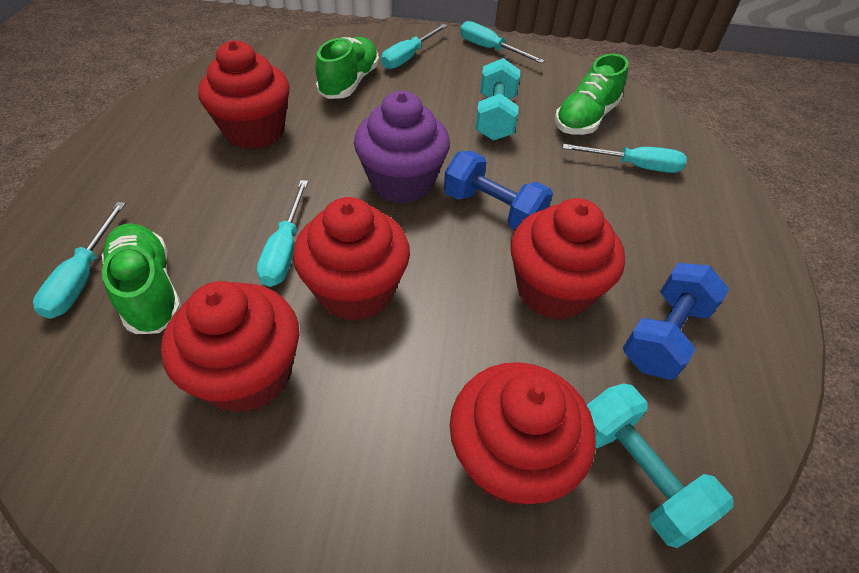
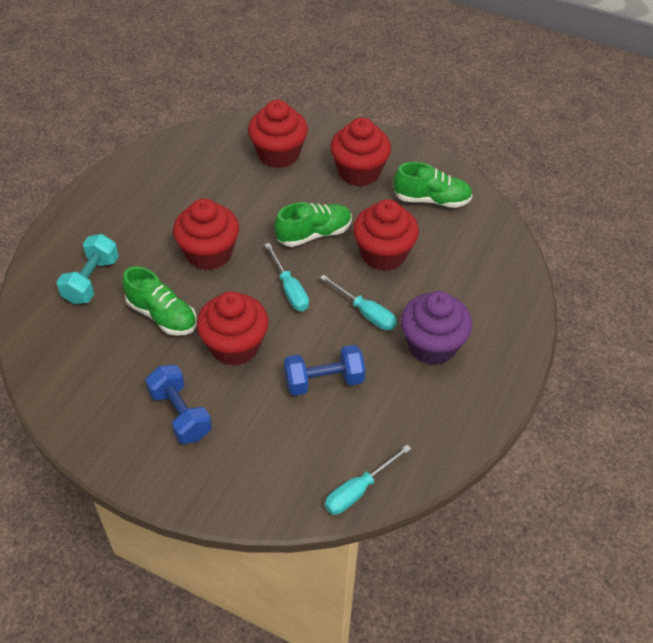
turquoise dumbbell: [475,58,520,141] [587,383,733,548] = 2 -> [57,234,119,304] = 1
turquoise screwdriver: [33,202,126,319] [257,180,308,287] [381,24,448,69] [460,21,545,64] [563,144,687,173] = 5 -> [265,243,309,311] [320,275,397,330] [325,445,411,515] = 3

